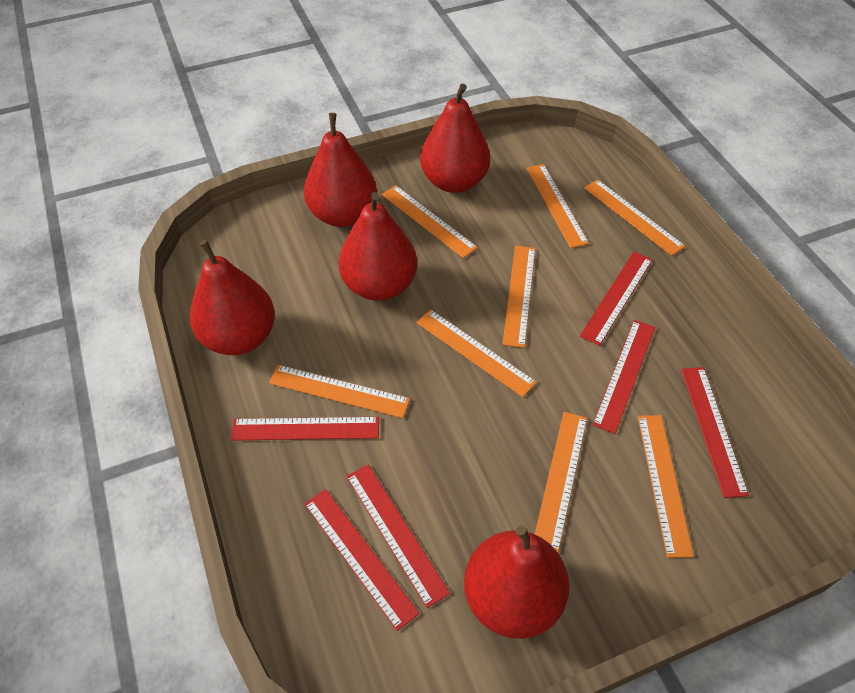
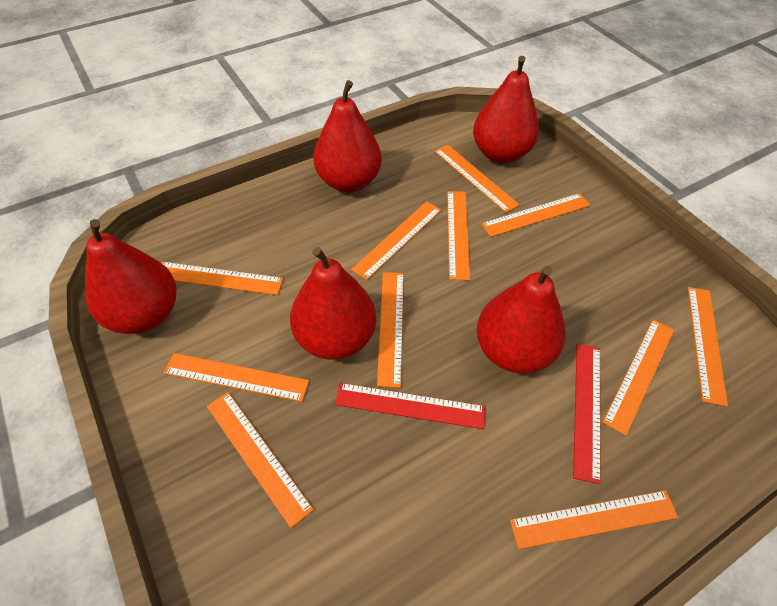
orange ruler: [269,365,410,418] [382,185,478,258] [416,309,537,397] [502,246,535,348] [527,164,589,248] [535,412,587,552] [584,179,685,256] [638,415,694,558] = 8 -> [161,262,283,295] [164,353,309,402] [207,392,314,528] [351,201,441,280] [377,272,404,388] [434,144,520,213] [447,191,470,281] [481,193,590,237] [510,490,679,549] [603,319,674,436] [688,287,728,406] = 11
red ruler: [230,417,379,441] [304,489,420,631] [346,465,450,608] [580,252,652,346] [592,320,655,434] [681,367,749,498] = 6 -> [335,383,486,429] [573,344,601,484] = 2

